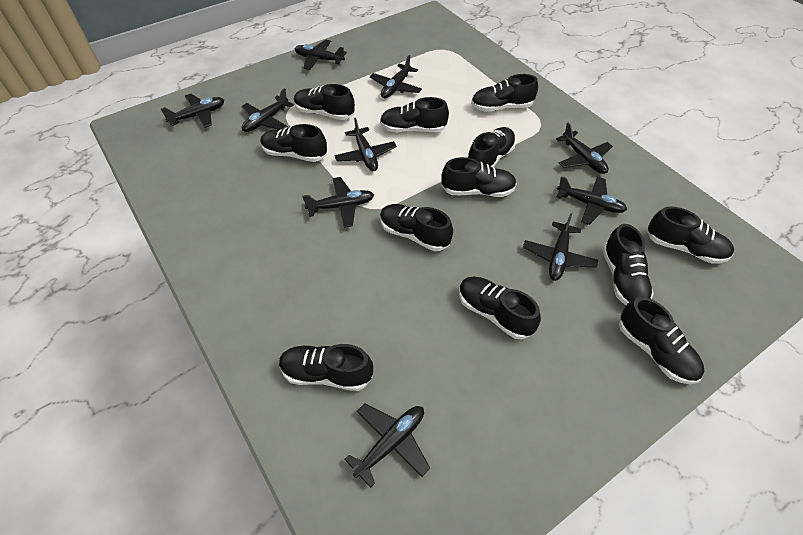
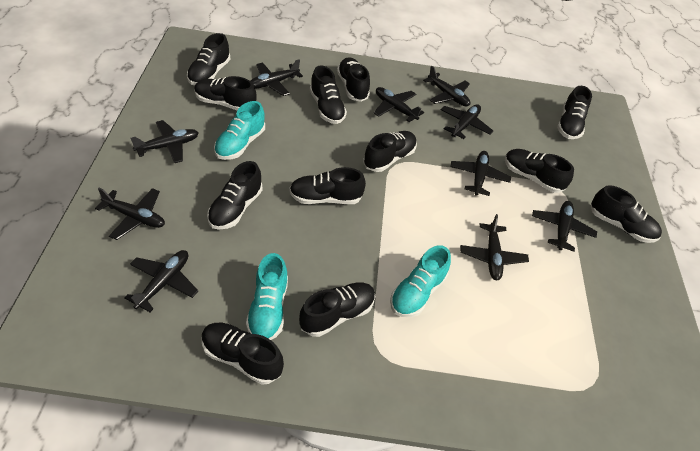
turquoise shoe: none = 0 -> [214,101,265,160] [246,253,288,340] [390,245,451,317] = 3

